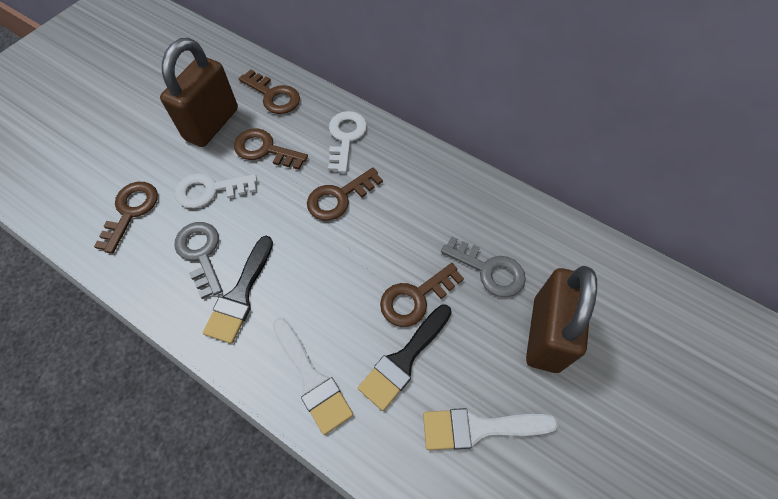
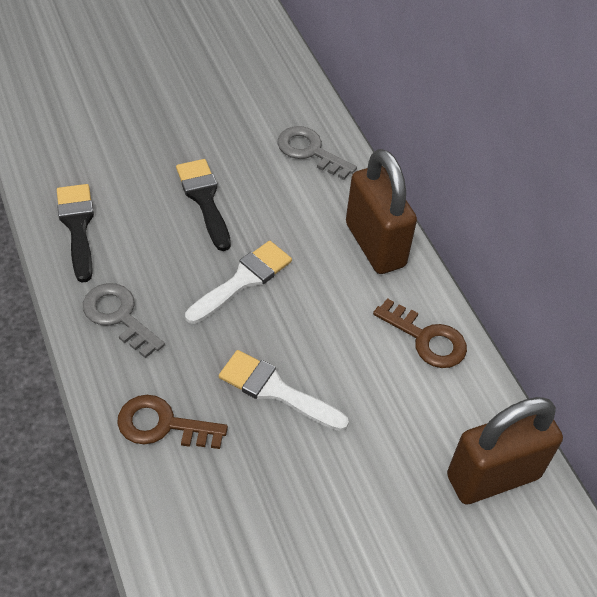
brown key: [94,182,158,254] [234,128,308,170] [239,69,300,114] [307,168,383,221] [380,263,464,327] = 5 -> [117,395,228,449] [373,298,467,368] = 2
white key: [175,173,257,208] [328,111,367,173] = 2 -> none = 0

